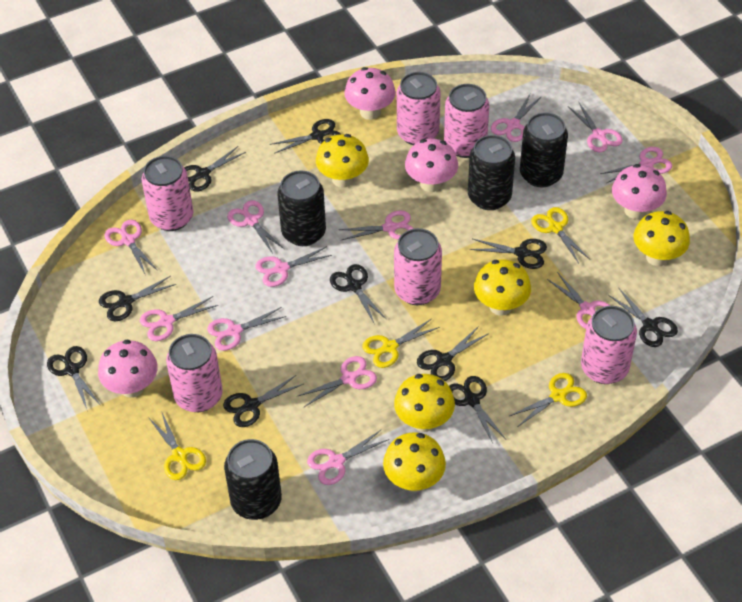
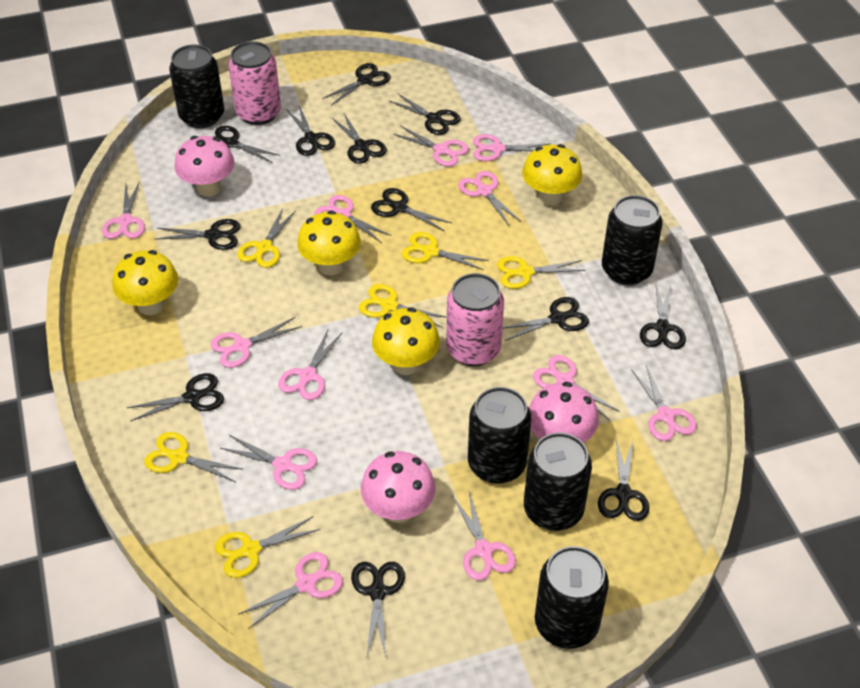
black can: [224,439,282,520] [277,170,326,246] [468,135,515,210] [520,112,568,187] = 4 -> [169,45,224,128] [468,387,532,484] [524,432,592,531] [535,546,609,649] [602,195,663,285] = 5
black scissors: [47,346,100,409] [99,276,176,321] [184,146,246,192] [223,375,303,427] [270,119,341,154] [330,264,387,323] [417,326,489,381] [449,376,506,443] [469,239,547,269] [609,287,678,347] = 10 -> [126,373,224,421] [155,219,241,250] [215,126,280,163] [286,106,335,156] [322,63,391,106] [332,114,387,164] [351,562,405,657] [371,188,452,231] [390,94,461,135] [502,297,589,341] [598,438,649,521] [640,282,686,349] = 12
pink can: [142,156,193,231] [166,334,223,412] [394,228,442,305] [397,72,441,145] [444,84,489,158] [581,306,637,384] = 6 -> [228,41,281,125] [446,273,504,366] = 2
pink mushroom: [98,340,158,398] [344,67,396,120] [405,139,458,192] [612,164,667,219] = 4 -> [174,136,235,197] [361,451,435,523] [529,382,599,443] = 3
yellow mushroom: [316,134,369,188] [383,432,446,492] [394,374,455,432] [474,259,531,316] [633,211,690,266] = 5 -> [112,250,178,315] [297,211,361,276] [372,307,440,375] [522,144,582,206] = 4
yellow scissors: [148,411,206,480] [362,319,439,368] [509,373,587,426] [531,207,590,263] = 4 -> [144,432,244,482] [215,516,320,578] [237,208,296,268] [359,284,447,328] [402,232,489,270] [497,256,585,289] = 6

